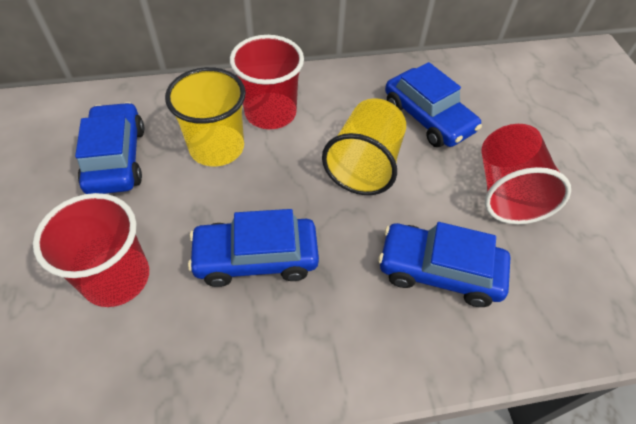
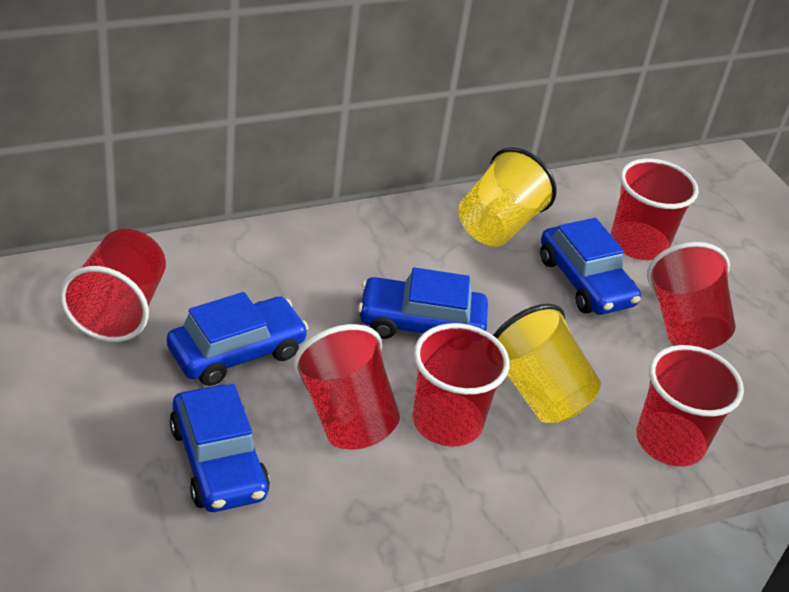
red cup: [33,193,149,307] [230,35,304,129] [481,124,571,224] = 3 -> [60,229,166,342] [293,324,400,450] [412,323,510,447] [611,158,699,260] [636,345,744,467] [647,242,736,350] = 6

